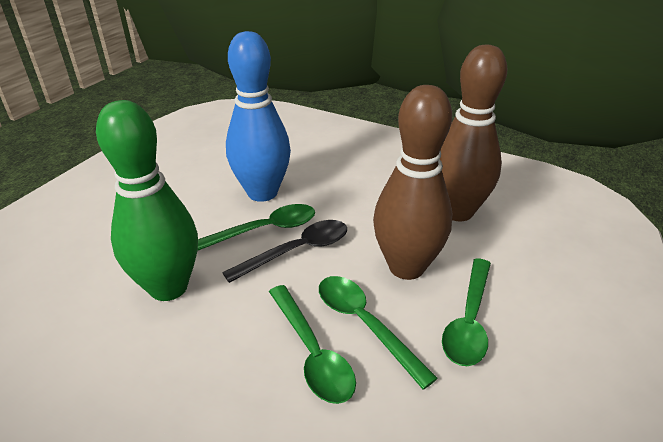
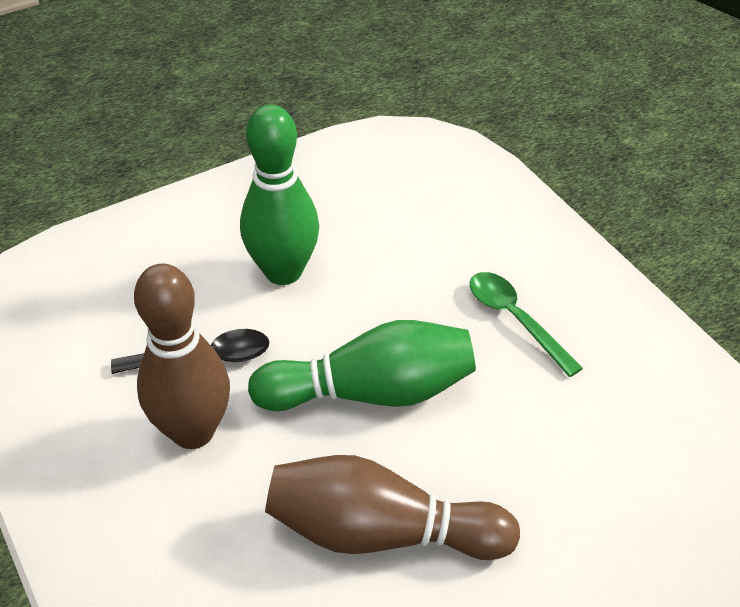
blue bowling pin: [226,31,291,202] = 1 -> none = 0
green bowling pin: [96,100,198,301] = 1 -> [240,105,319,285] [248,320,476,411] = 2
green spoon: [198,204,315,251] [269,285,356,404] [319,276,438,390] [442,258,491,366] = 4 -> [470,272,583,377] = 1

